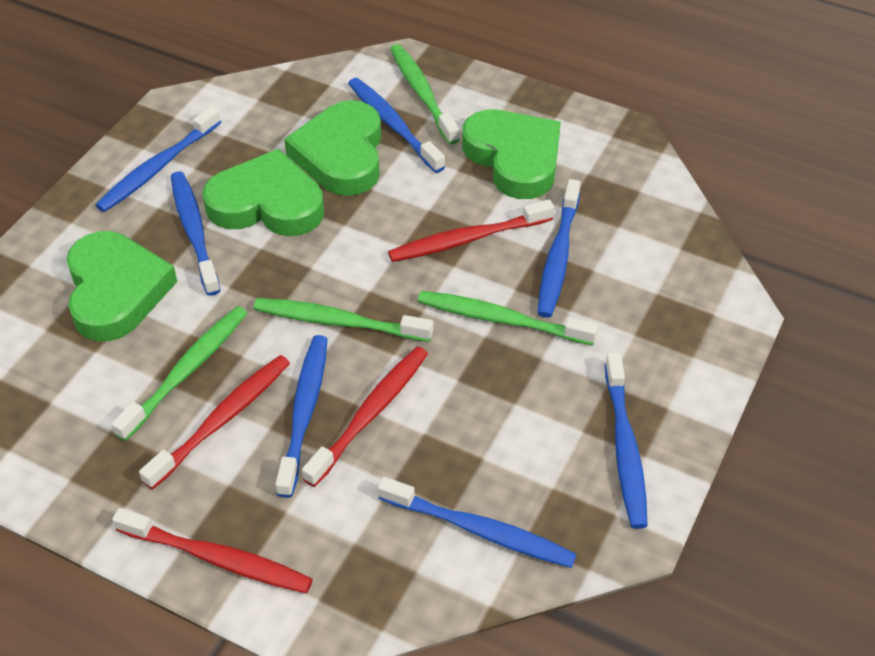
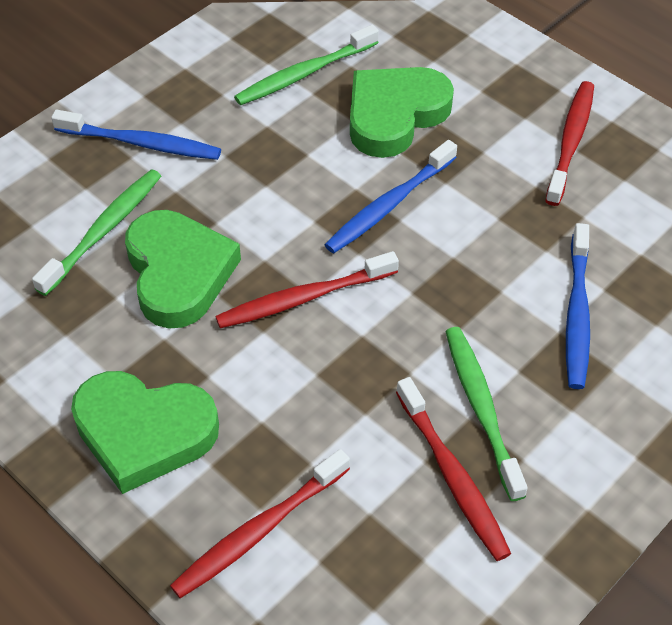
blue toothbrush: [95,106,221,212] [171,171,221,296] [276,335,328,498] [348,78,445,173] [378,477,577,568] [537,179,581,318] [605,353,648,529] = 7 -> [51,110,221,160] [324,140,457,253] [566,223,590,389] = 3
green heart: [66,231,177,341] [202,149,324,236] [284,100,381,196] [462,109,561,199] = 4 -> [71,371,219,494] [125,210,241,329] [350,67,454,158] = 3
green toothbrush: [111,306,247,441] [254,298,433,342] [390,44,460,145] [417,291,598,345] = 4 -> [32,170,161,296] [234,25,379,105] [445,327,528,501] = 3

